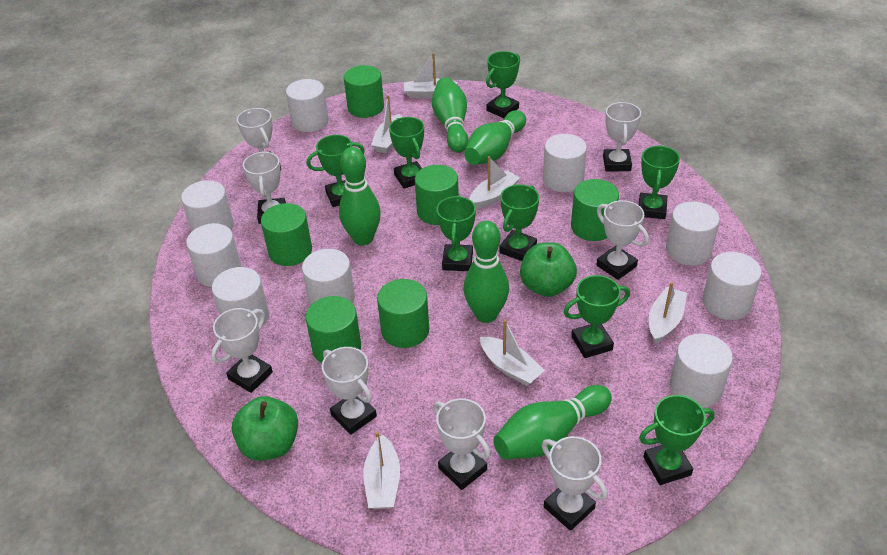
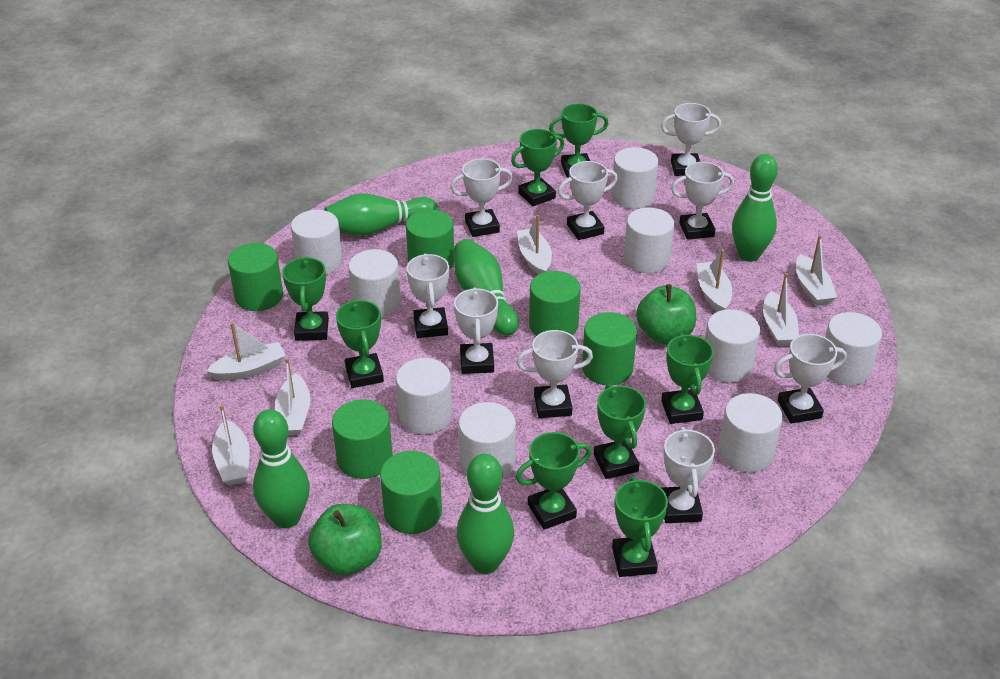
white boat: [363,431,400,509] [371,95,402,153] [404,53,458,98] [469,156,520,209] [480,319,545,386] [649,282,687,343] = 6 -> [206,322,286,381] [212,405,250,486] [275,358,310,436] [517,215,552,275] [696,250,732,312] [763,273,799,346] [796,235,837,306] = 7
white trophy: [211,308,273,393] [237,108,281,169] [243,151,286,224] [322,347,377,435] [434,398,491,490] [542,436,608,531] [597,200,649,280] [603,102,641,171] = 8 -> [406,253,449,338] [450,159,513,237] [454,287,498,374] [516,330,593,418] [558,161,617,240] [661,103,721,176] [661,427,715,523] [671,162,734,240] [774,334,847,423] = 9

